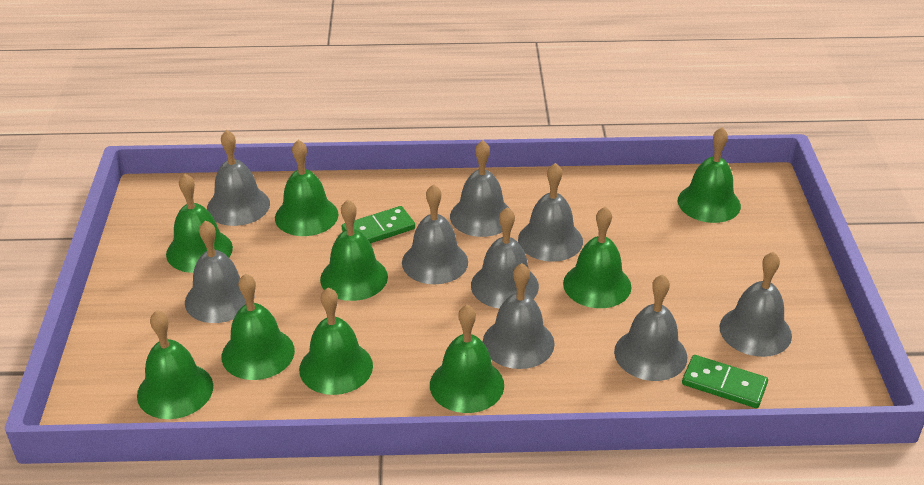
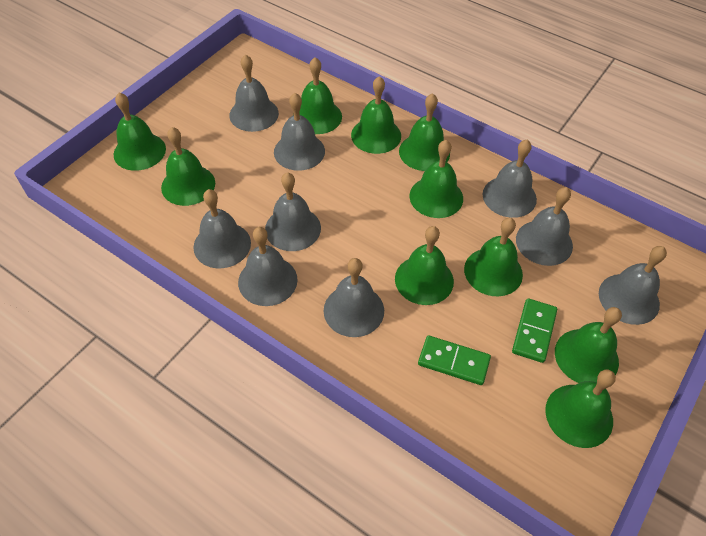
green bell: [137,310,213,419] [166,174,233,273] [222,274,295,380] [275,140,338,236] [299,287,373,395] [320,200,388,301] [430,305,504,413] [563,207,631,308] [678,127,741,223] = 9 -> [114,92,166,171] [161,127,215,206] [293,57,342,134] [351,76,401,154] [395,226,454,305] [399,93,450,171] [409,140,463,218] [464,218,523,296] [545,369,616,448] [555,307,622,383] = 10

